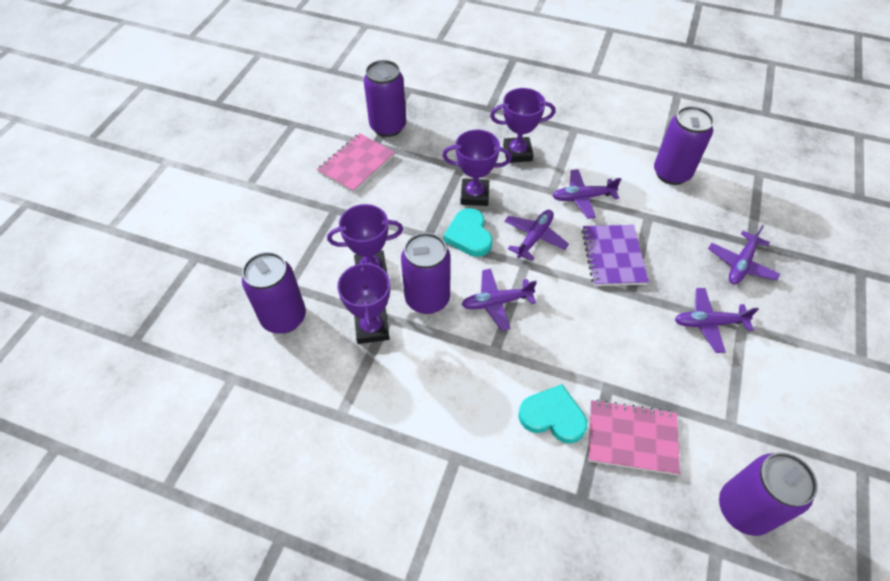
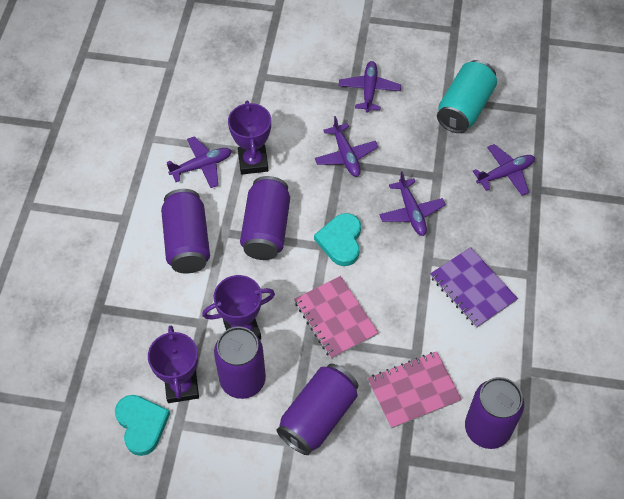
purple trophy: [327,204,403,273] [337,260,390,344] [442,130,512,206] [490,88,555,163] = 4 -> [148,326,199,403] [202,275,275,340] [228,101,271,174] = 3
turquoise can: none = 0 -> [437,60,497,133] = 1

